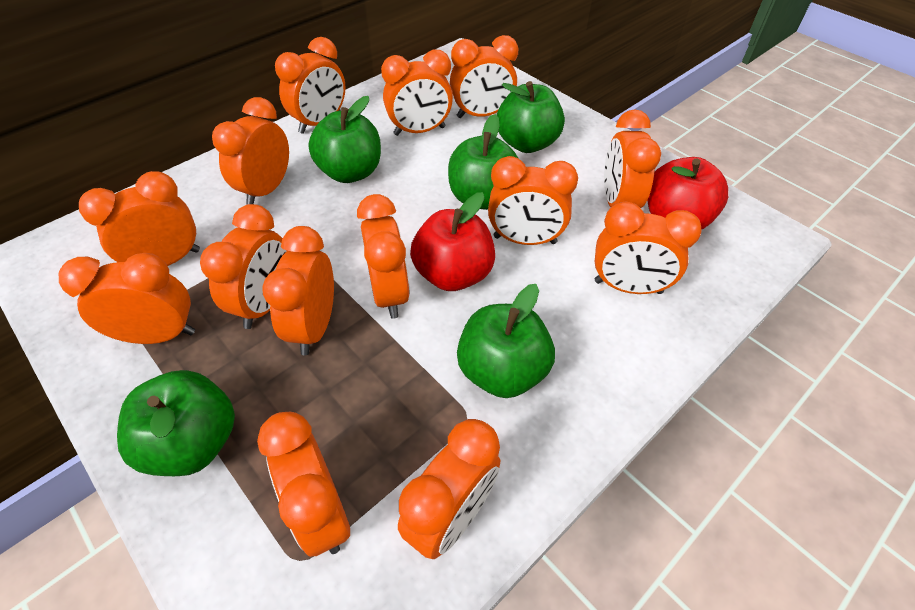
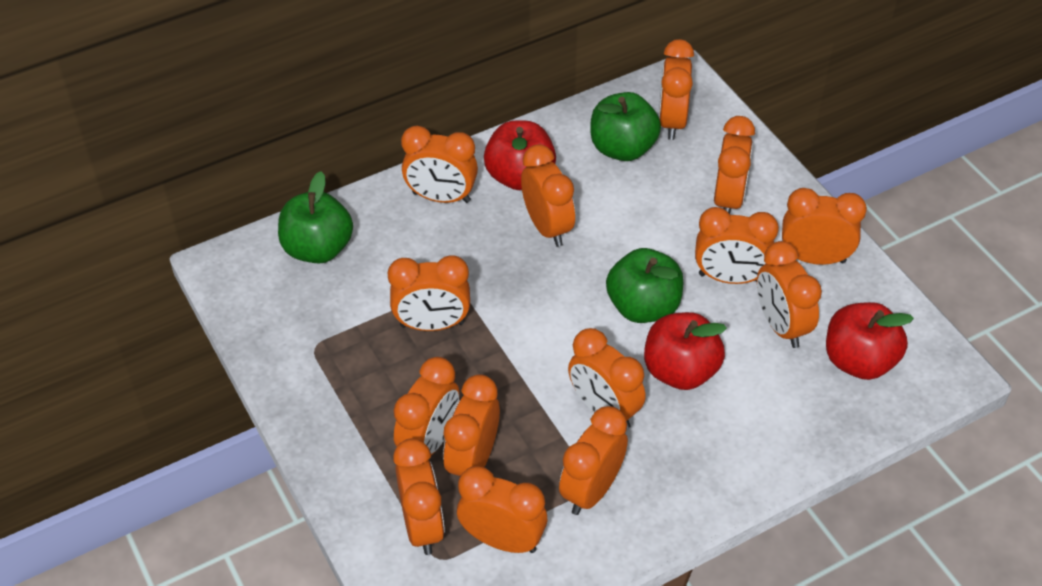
green apple: [117,370,235,476] [308,96,381,183] [448,114,519,210] [457,284,555,398] [497,81,565,153] = 5 -> [278,171,353,264] [590,92,661,161] [606,248,683,323] = 3
red apple: [410,192,495,291] [647,157,728,229] = 2 -> [484,121,556,190] [644,312,727,390] [826,302,914,380] = 3

